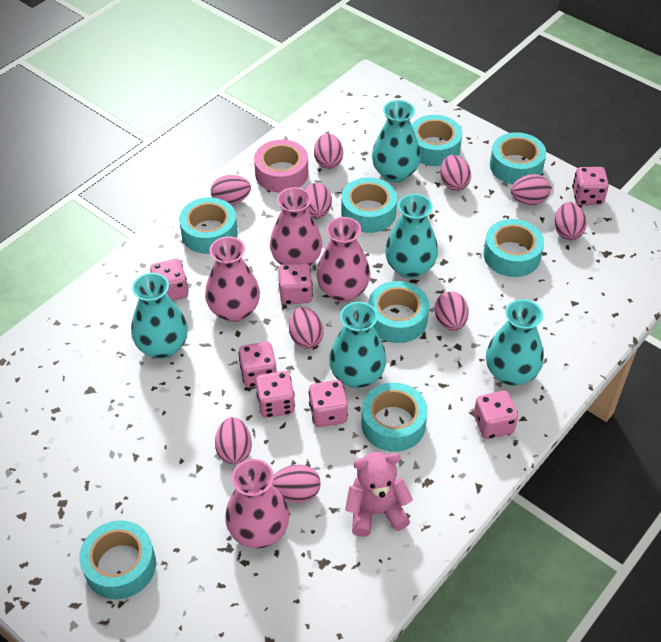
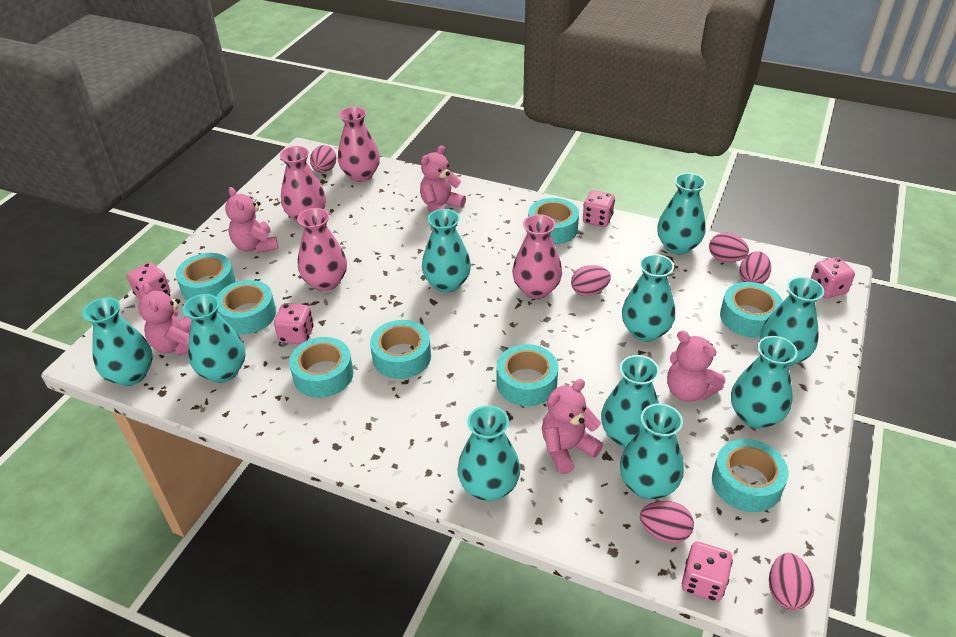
pink dice: [150,259,189,301] [238,342,277,388] [256,371,295,418] [278,263,313,305] [309,380,348,427] [474,391,518,439] [572,167,609,205] = 7 -> [127,262,170,299] [274,303,314,344] [583,190,615,227] [682,542,733,602] [811,257,855,299] = 5
pink egg: [211,175,251,205] [215,417,252,464] [272,465,321,503] [289,307,323,349] [304,183,332,218] [314,133,343,169] [435,292,469,331] [440,155,471,191] [511,174,551,205] [554,202,587,240] = 10 -> [310,145,336,173] [571,265,611,296] [640,501,694,543] [709,233,749,262] [739,251,771,284] [769,553,814,610] = 6
pink tape: [254,140,309,193] = 1 -> none = 0
pink teddy bear: [345,452,413,537] = 1 -> [138,283,192,355] [225,187,278,253] [420,145,466,213] [542,379,603,474] [667,330,725,402] = 5
turquoise vase: [131,273,188,359] [329,302,387,388] [372,100,421,183] [385,194,438,279] [486,299,544,386] = 5 -> [83,297,153,386] [182,294,245,383] [422,209,471,293] [457,405,520,501] [601,355,659,448] [620,403,684,499] [622,254,675,342] [657,173,706,255] [731,336,798,429] [760,277,824,366] = 10

